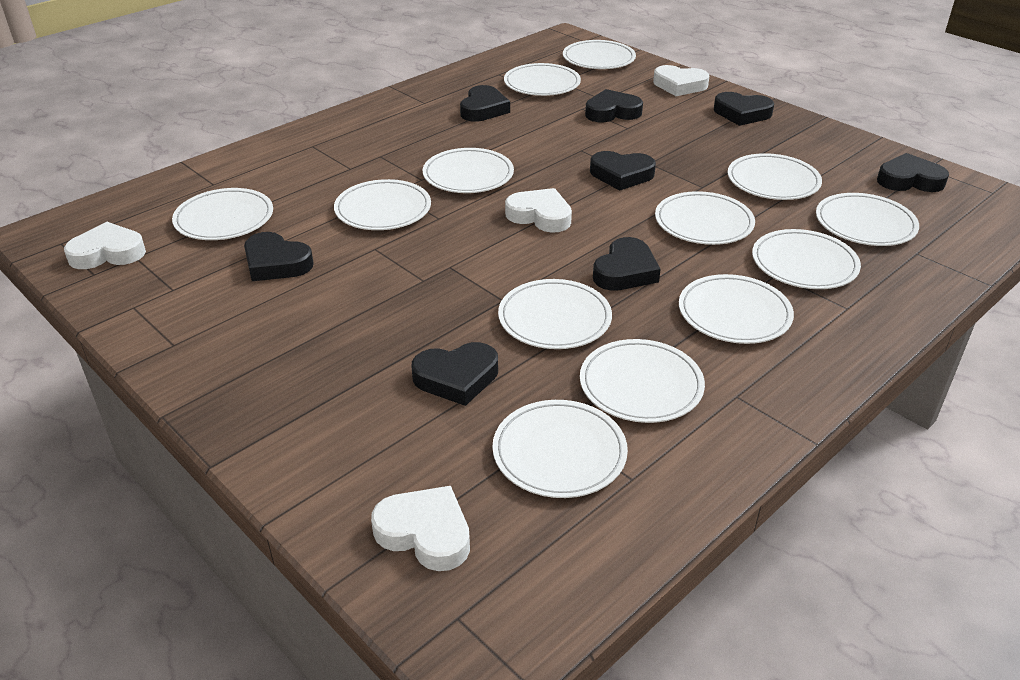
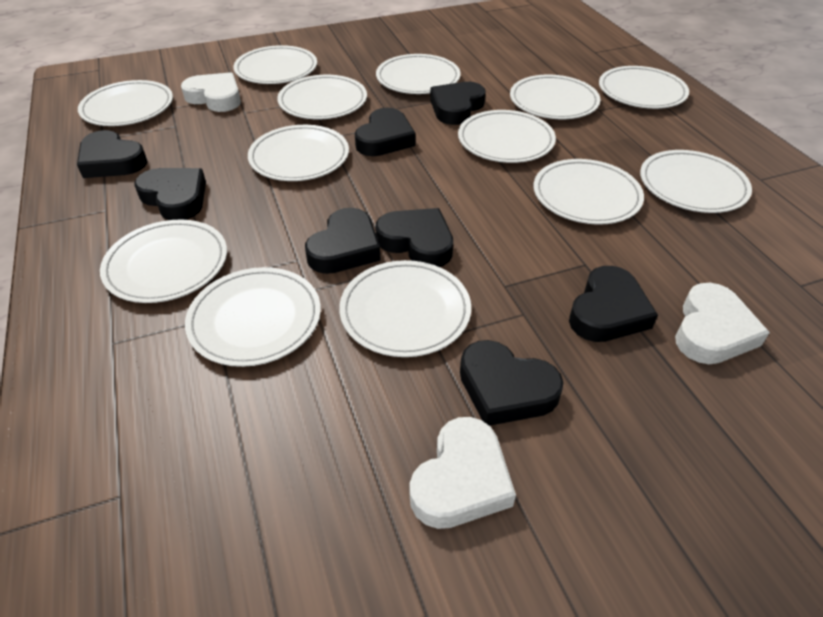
white heart: [64,222,146,269] [371,486,470,571] [505,188,572,233] [653,65,709,96] = 4 -> [181,72,241,112] [410,417,516,529] [675,283,770,364] = 3

